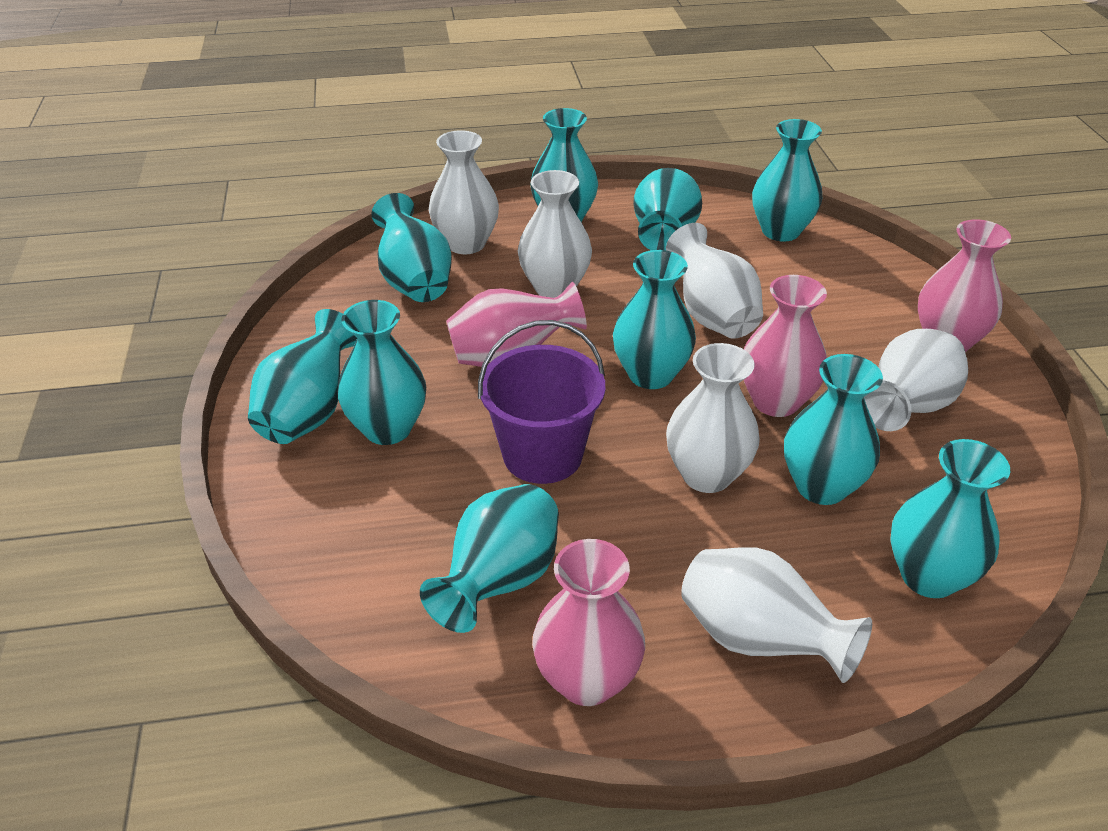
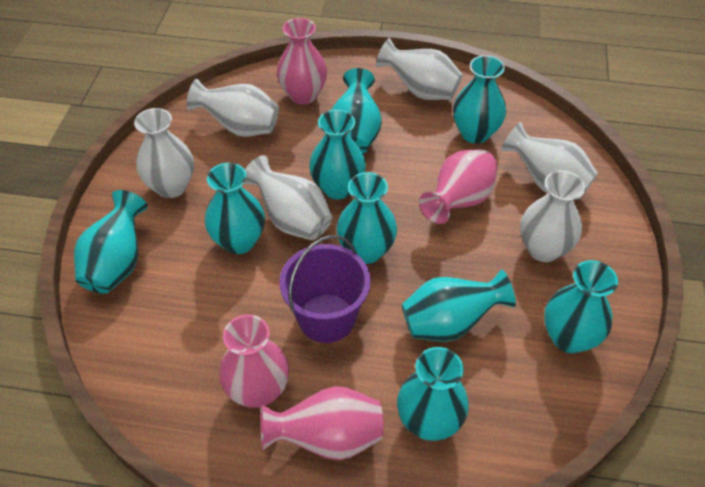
turquoise vase: [248,309,357,444] [337,300,426,445] [371,193,452,302] [420,484,559,633] [530,108,598,222] [613,250,696,389] [633,168,702,250] [752,119,822,242] [784,354,883,505] [890,439,1010,598] = 10 -> [74,190,148,294] [205,163,265,254] [309,109,366,200] [332,68,382,154] [337,172,397,264] [397,347,469,441] [402,269,516,342] [453,55,506,144] [544,260,618,353] = 9

